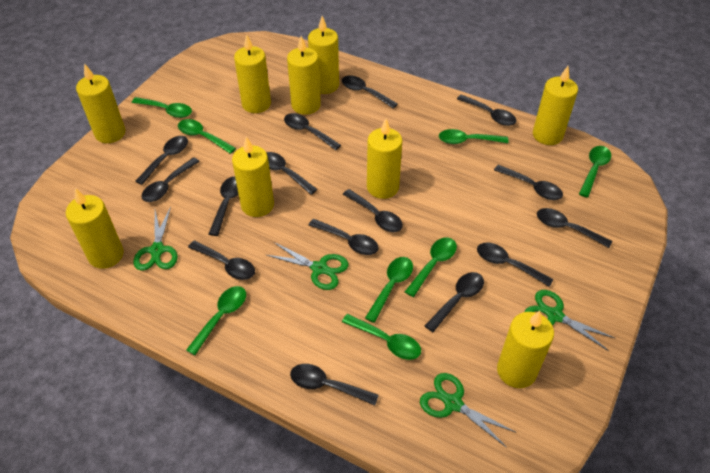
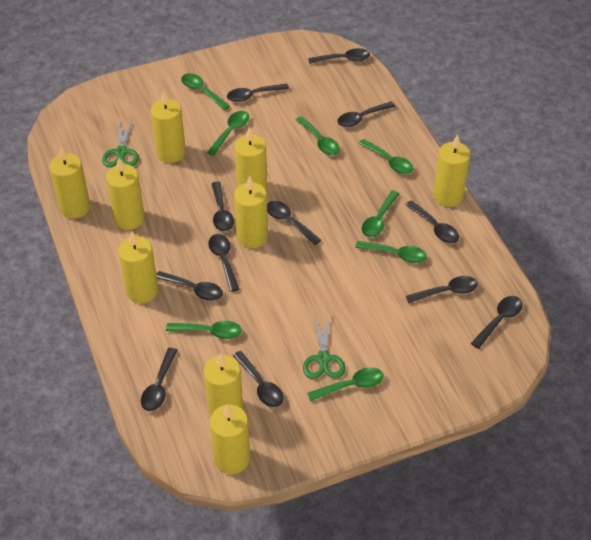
black spoon: [136,136,188,185] [141,157,200,202] [188,240,255,280] [209,176,239,236] [266,152,317,195] [284,113,341,150] [290,364,379,406] [309,219,379,255] [342,75,398,109] [343,189,403,232] [425,272,484,332] [457,94,517,126] [477,243,554,287] [494,165,563,200] [537,208,612,248] = 15 -> [141,348,178,411] [156,271,223,301] [208,234,239,292] [211,182,234,231] [227,84,289,102] [233,351,283,407] [267,201,321,245] [308,48,370,64] [337,101,395,127] [405,200,459,243] [406,276,478,303] [471,296,523,349] = 12
green scissors: [133,207,178,271] [266,242,349,290] [420,373,515,448] [525,290,616,351] = 4 -> [102,119,139,167] [303,315,345,379] = 2

